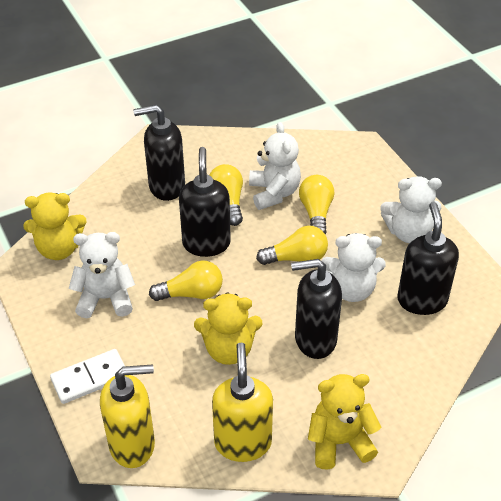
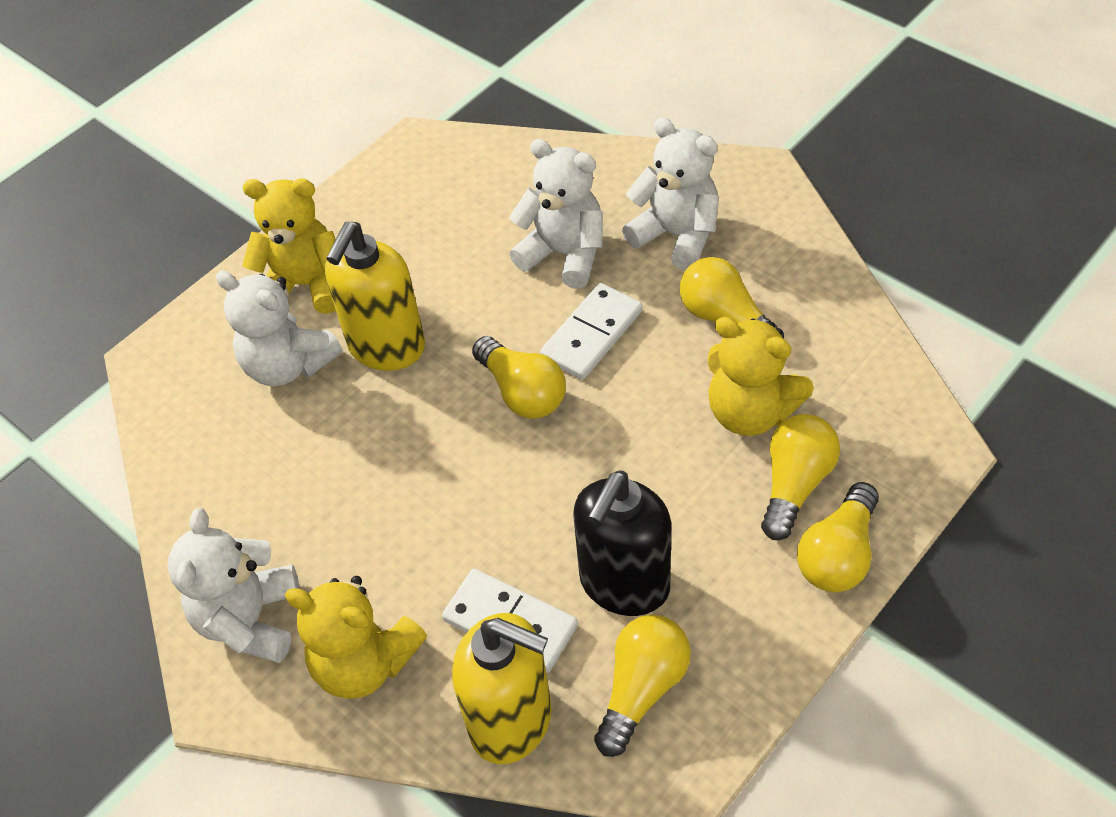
black soap dispenser: [133,105,185,201] [179,147,231,257] [291,259,342,359] [397,202,459,315] = 4 -> [573,470,672,616] = 1
white domino: [50,349,125,404] = 1 -> [442,569,578,673] [540,283,642,380] = 2
yellow light bulb: [149,261,223,301] [210,164,243,226] [256,226,328,265] [299,175,335,234] = 4 -> [472,336,566,419] [594,615,691,757] [680,257,784,339] [761,414,840,540] [797,482,879,592] = 5

